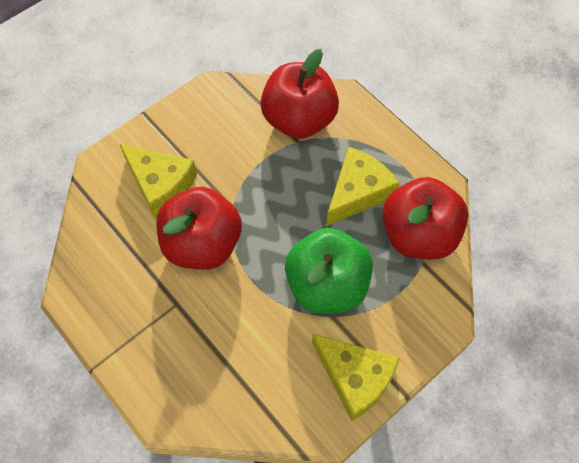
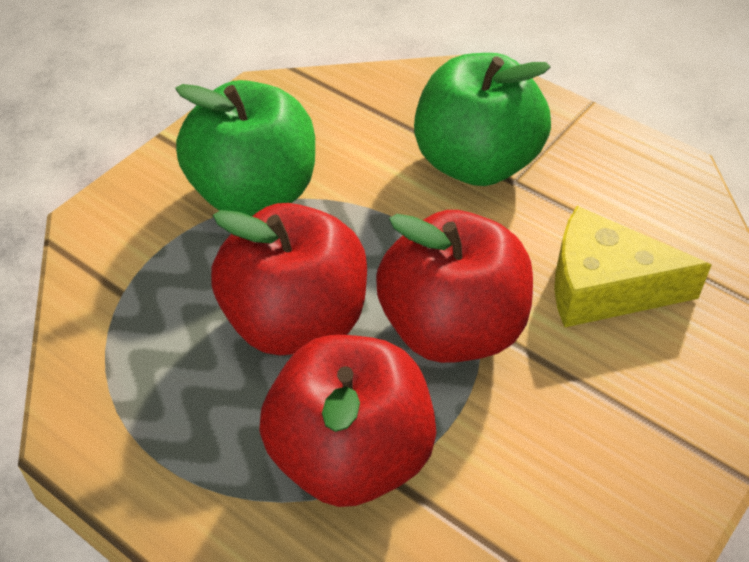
green apple: [285,228,373,314] = 1 -> [175,80,315,216] [414,53,551,186] = 2
yellow cheese: [120,144,197,218] [312,334,400,421] [326,147,400,226] = 3 -> [554,206,711,328] = 1

